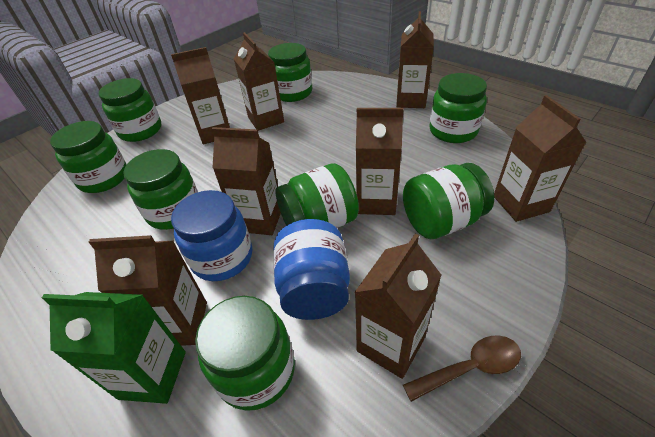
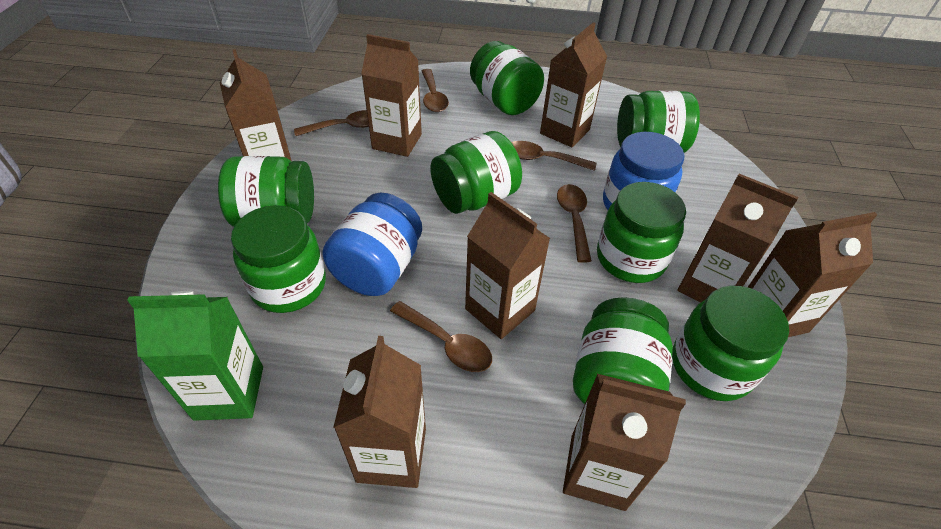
brown spoon: [403,336,521,402] = 1 -> [294,110,369,136] [390,301,492,372] [422,69,449,112] [511,141,596,171] [557,184,592,263] = 5

